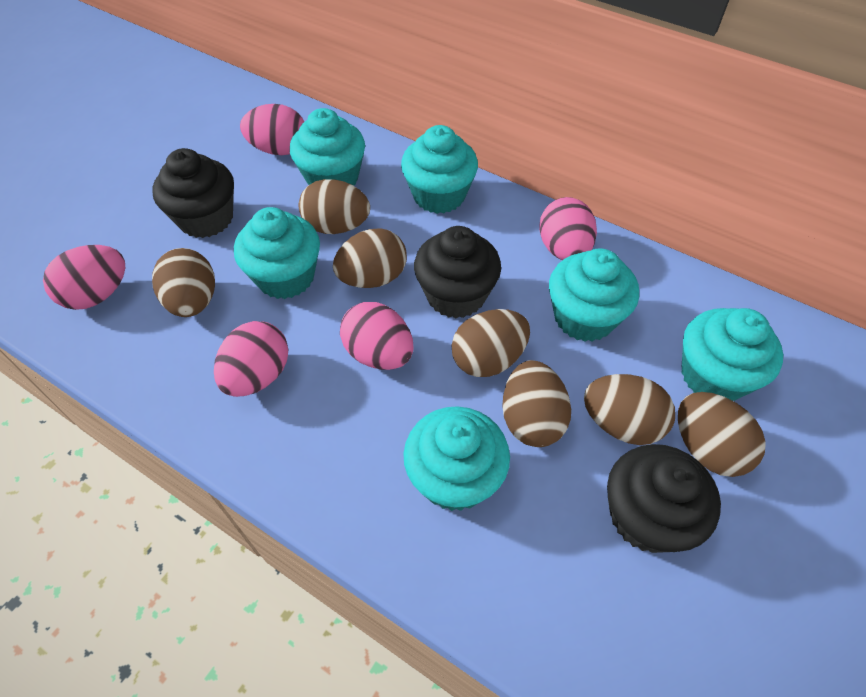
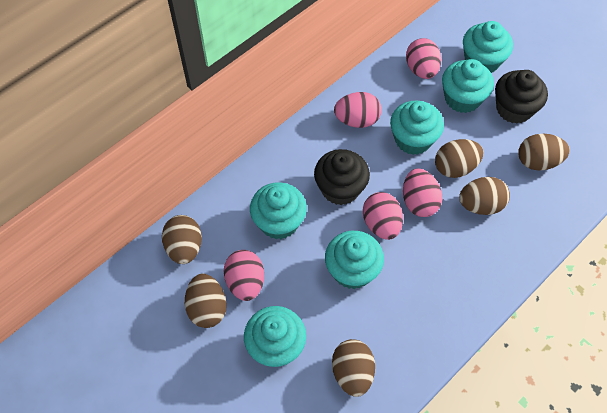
black cupcake: [152,148,234,238] [414,226,501,318] [607,444,721,553] = 3 -> [314,149,370,205] [495,70,548,124] = 2
brown egg: [152,248,215,317] [299,179,370,234] [333,228,407,288] [451,309,530,377] [502,360,571,447] [584,374,675,445] [678,392,766,477] = 7 -> [162,215,202,264] [185,274,227,328] [332,339,375,397] [435,139,483,178] [459,177,510,215] [518,134,570,171] = 6

